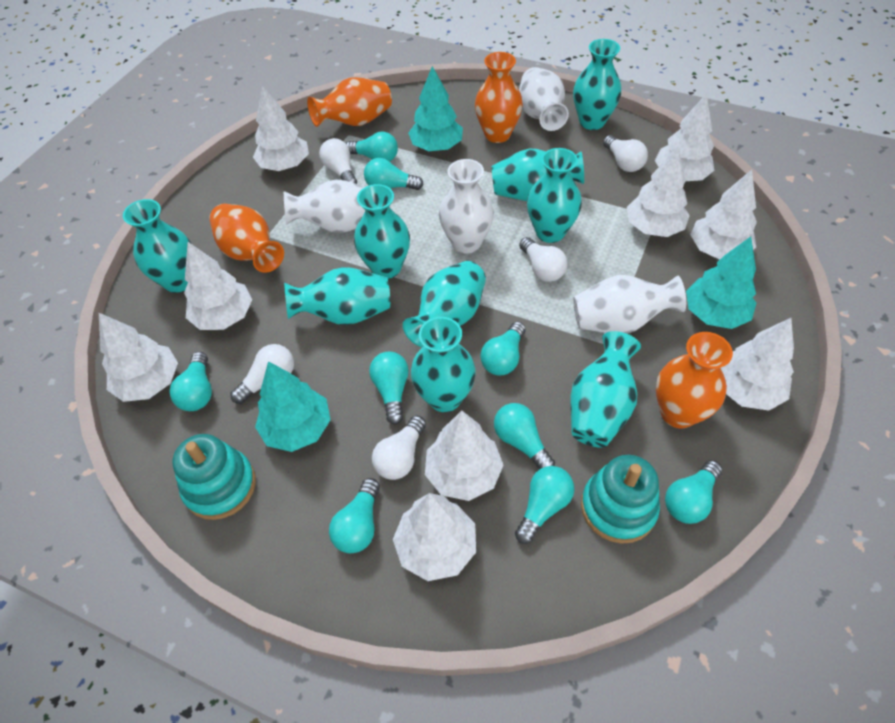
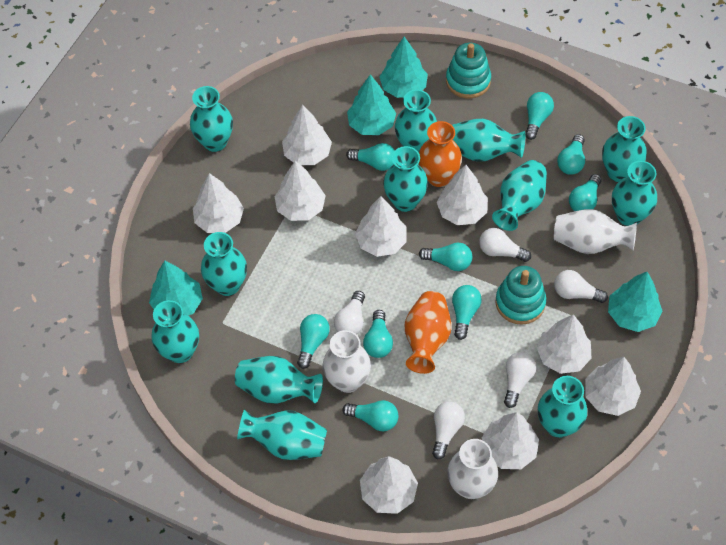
orange vase: [209,204,284,273] [307,77,392,127] [475,52,523,143] [656,332,733,429] = 4 -> [405,291,451,374] [419,121,462,187] = 2
turquoise tree: [255,361,331,452] [408,66,463,151] [686,237,756,329] = 3 -> [149,261,203,316] [347,74,396,135] [379,37,428,98] [608,272,663,332] = 4
turquoise vase: [123,199,191,293] [284,267,390,325] [354,184,410,279] [403,261,486,347] [411,317,476,412] [492,148,584,201] [527,148,582,243] [570,331,641,448] [573,39,621,130] = 9 -> [151,300,199,363] [190,86,233,152] [201,232,247,296] [235,356,323,404] [237,409,327,460] [383,146,428,212] [395,90,437,152] [452,119,525,162] [492,160,547,231] [538,376,587,438] [602,116,647,182] [612,161,657,226] = 12
white vase: [284,179,365,233] [439,159,494,254] [519,67,569,131] [573,275,686,334] = 4 -> [323,330,371,393] [447,439,498,499] [554,209,637,254] = 3

